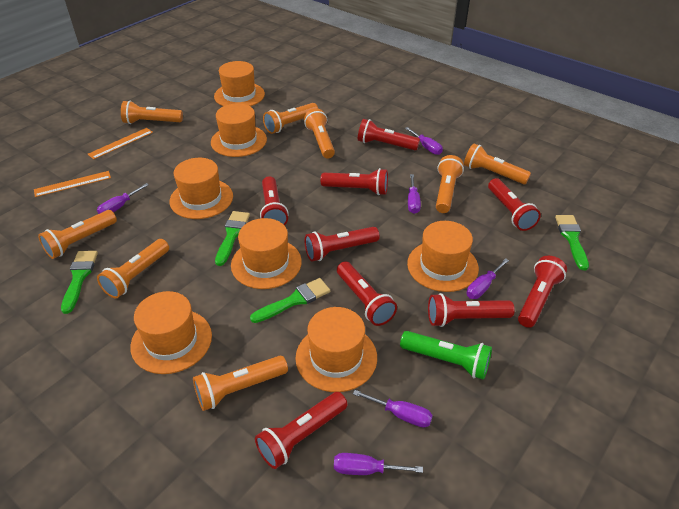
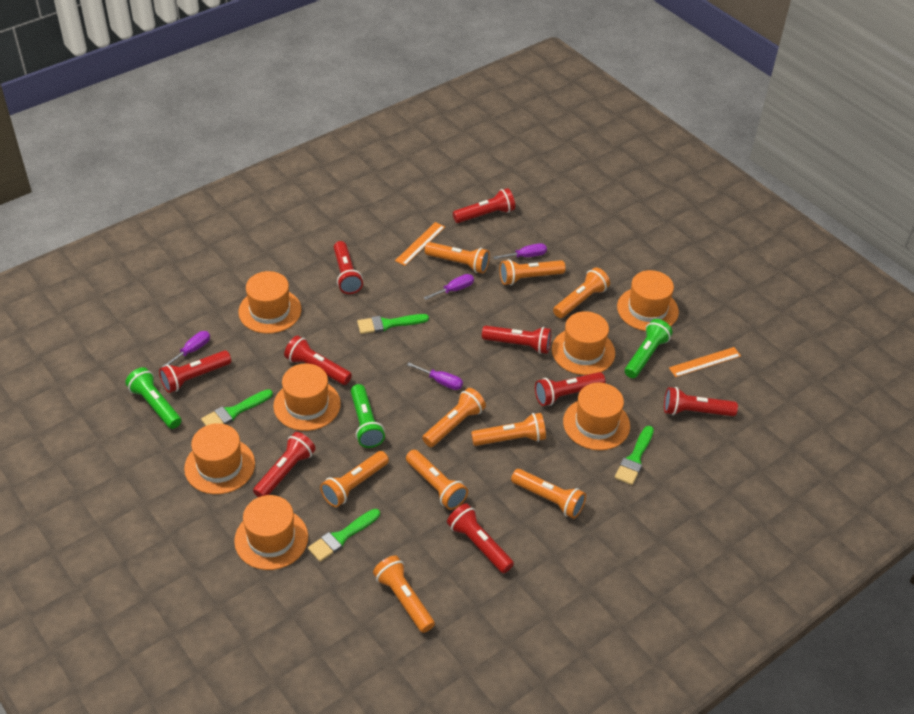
green flashlight: [400,331,492,380] = 1 -> [125,367,181,429] [351,384,385,448] [625,319,673,378] = 3
orange flashlight: [38,210,117,259] [97,239,169,299] [121,101,183,124] [193,356,288,411] [263,103,318,134] [304,108,335,159] [436,155,464,213] [464,143,531,184] = 8 -> [320,451,389,507] [373,555,435,633] [406,450,468,510] [422,388,486,447] [425,242,490,273] [471,413,546,446] [500,259,566,285] [511,469,586,519] [553,267,610,318] = 9
purple screwdriver: [97,183,149,214] [334,453,423,475] [353,390,433,428] [405,127,443,155] [408,174,421,214] [467,258,509,299] = 6 -> [162,331,210,367] [407,363,463,390] [424,274,474,300] [493,243,547,259] = 4

